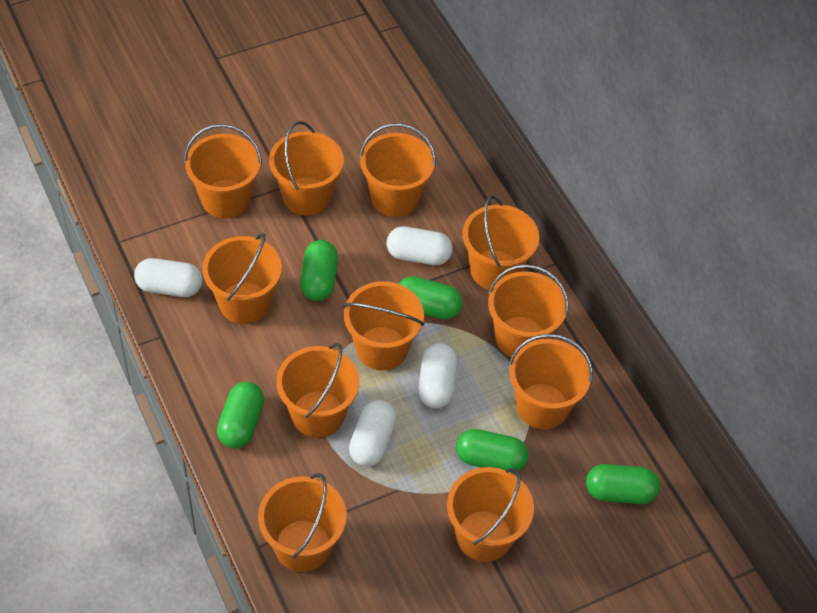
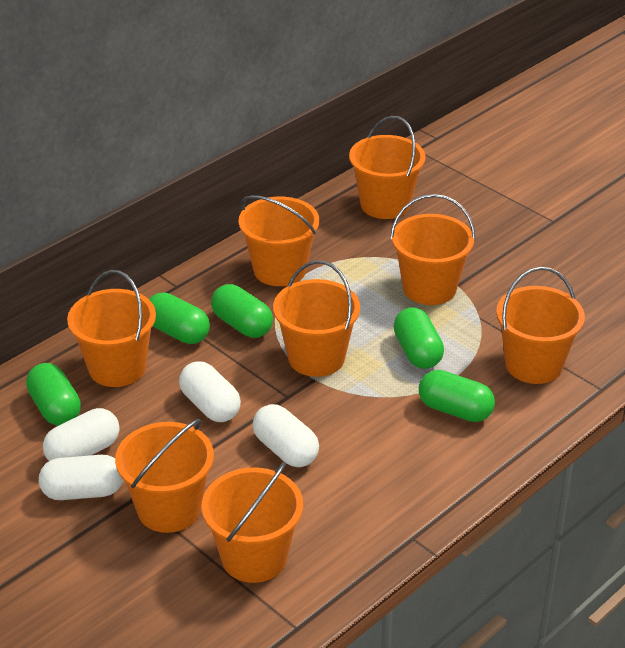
orange bucket: [184,124,262,218] [202,233,282,324] [258,473,347,572] [269,121,344,216] [276,343,360,437] [344,281,424,371] [359,123,436,217] [447,467,534,562] [463,196,539,290] [488,264,569,357] [509,334,593,429] = 11 -> [67,270,156,387] [115,419,214,533] [202,462,303,583] [239,195,319,286] [273,260,360,377] [349,116,425,219] [390,194,476,305] [496,267,585,384] = 8

